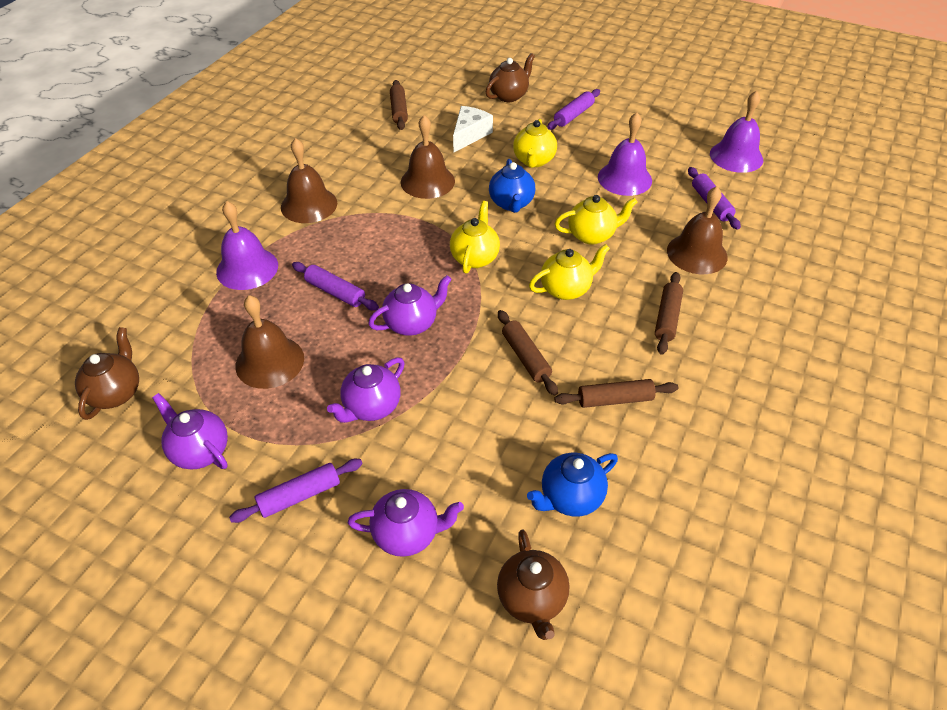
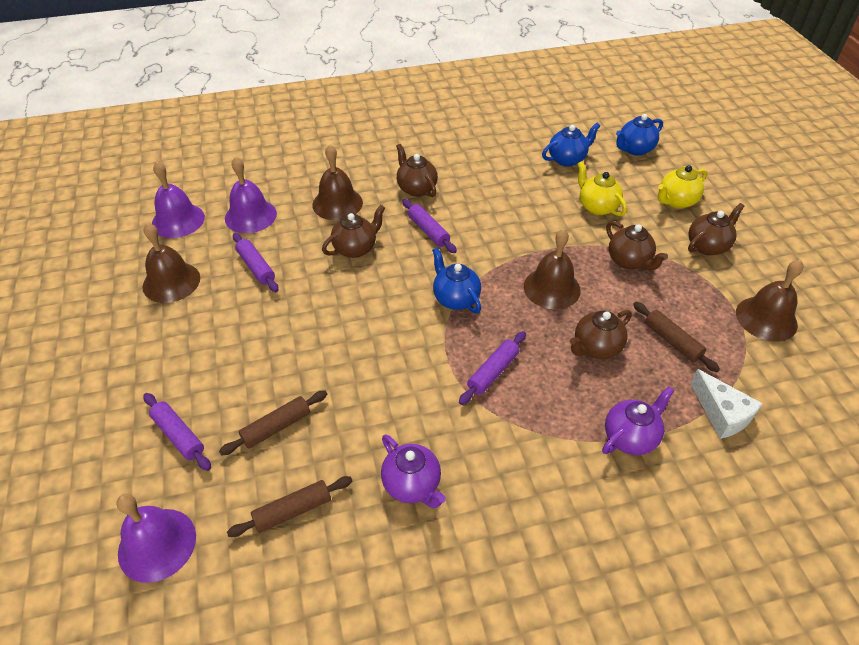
blue teapot: [489,159,535,213] [527,453,618,516] = 2 -> [432,247,481,313] [542,123,600,167] [616,114,663,155] = 3
brown rolling pin: [390,80,408,130] [498,310,558,396] [554,379,678,408] [655,272,683,355] = 4 -> [219,391,327,456] [227,476,352,537] [633,302,720,372] = 3
brown teapot: [75,327,139,420] [486,53,535,102] [497,529,569,640] = 3 -> [322,205,385,258] [396,144,438,197] [570,310,632,359] [606,221,668,270] [688,203,744,255] = 5
purple teapot: [152,393,228,469] [327,357,405,423] [348,489,464,557] [368,275,452,336] = 4 -> [381,435,446,508] [602,386,675,455] = 2
yellow teapot: [450,201,500,274] [513,119,557,168] [529,244,610,300] [554,195,637,245] = 4 -> [577,161,627,216] [658,165,707,209] = 2

